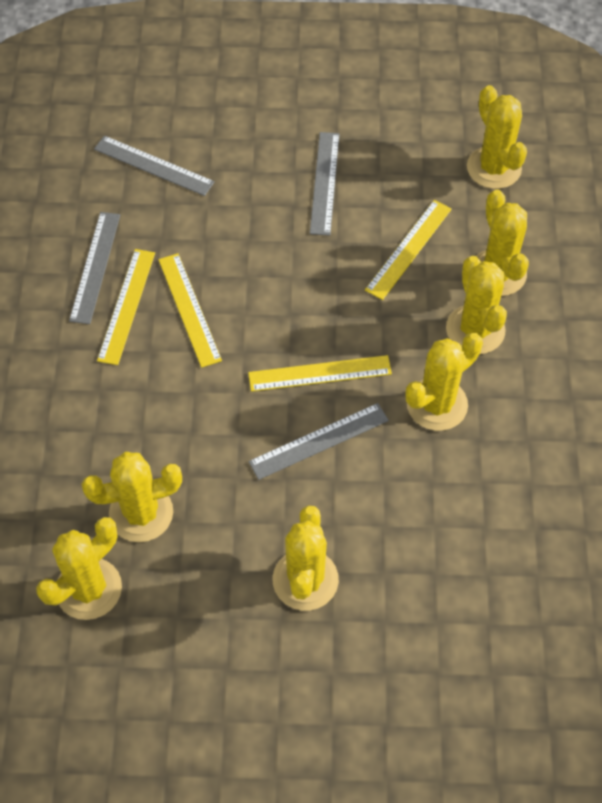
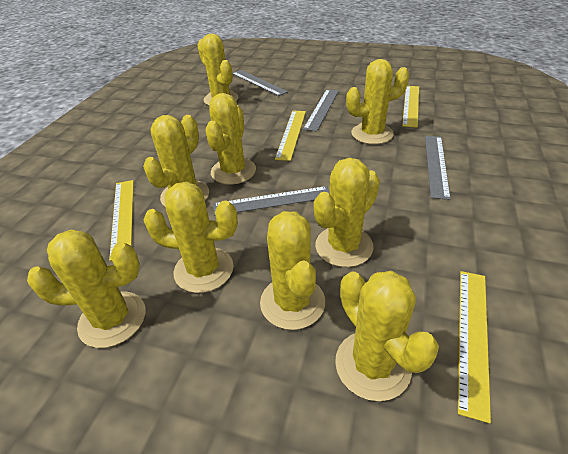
yellow cactus: [36,517,122,620] [82,452,182,542] [273,505,339,611] [406,333,483,431] [446,256,507,354] [467,85,527,189] [476,189,529,296] = 7 -> [27,230,145,348] [143,115,209,206] [144,182,238,293] [197,34,238,106] [205,93,256,185] [260,211,325,330] [314,158,380,267] [335,271,439,401] [346,59,409,144] = 9

